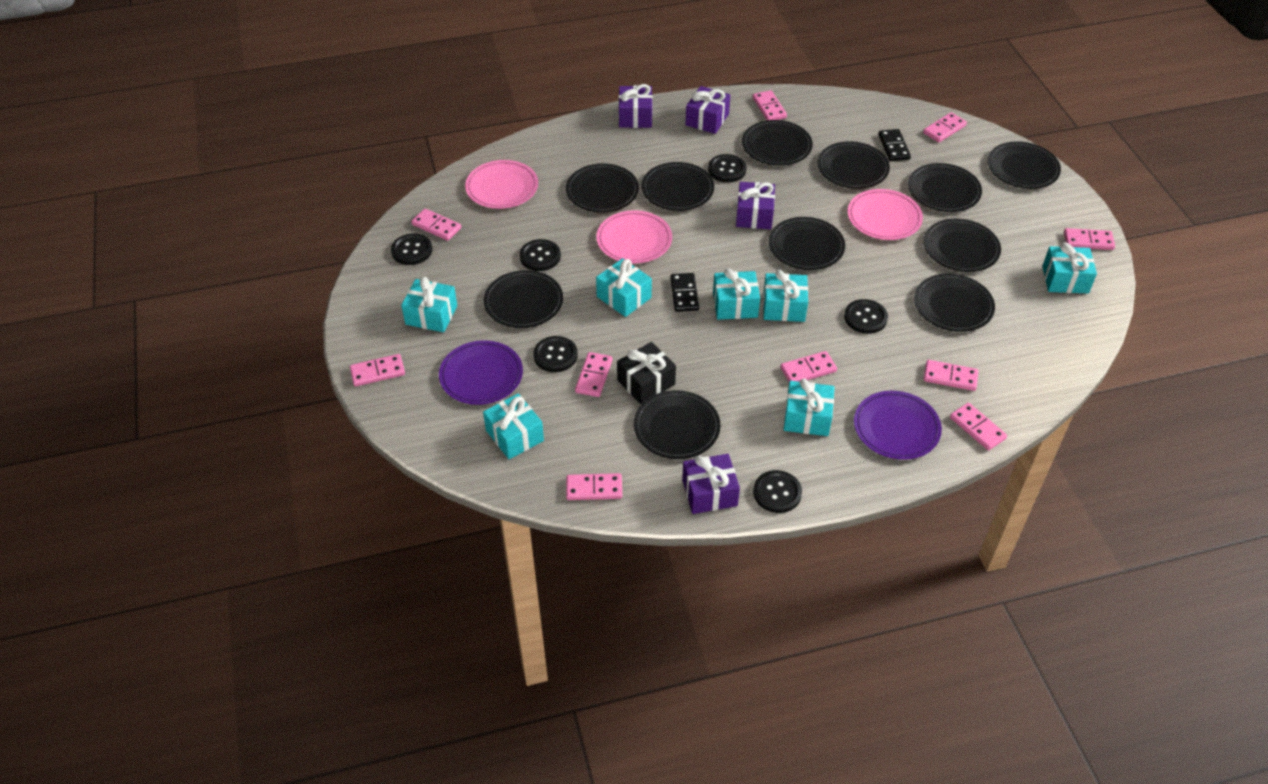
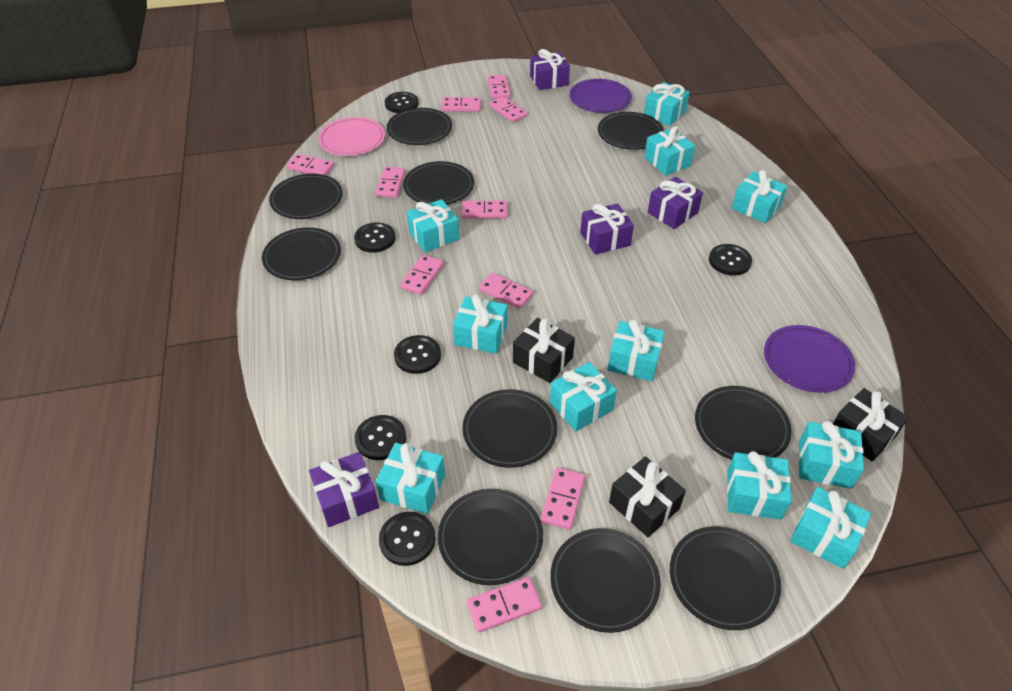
black domino: [670,273,699,312] [879,129,911,161] = 2 -> none = 0
black gift: [617,342,676,404] = 1 -> [513,318,575,383] [609,456,686,537] [833,388,909,462] = 3
black plate: [484,270,563,328] [566,163,639,213] [634,390,721,459] [641,162,714,211] [742,120,813,166] [769,217,845,270] [817,141,890,189] [908,163,982,212] [914,274,995,332] [923,218,1001,272] [987,141,1061,189] = 11 -> [262,227,341,280] [269,174,343,219] [387,108,452,145] [403,161,474,205] [438,489,543,585] [462,389,557,468] [550,528,661,633] [598,112,664,150] [670,526,781,630] [695,386,791,460] = 10
pink plate: [465,160,538,209] [596,210,672,263] [847,189,923,240] = 3 -> [318,117,385,156] = 1
turquoise gift: [401,277,457,332] [483,393,544,459] [596,258,652,317] [713,268,760,320] [763,270,808,322] [784,378,835,436] [1042,242,1097,293] = 7 -> [376,443,445,514] [407,199,460,252] [453,294,508,354] [550,362,617,431] [608,319,665,381] [644,82,690,126] [644,126,695,175] [727,451,792,520] [732,170,787,223] [790,487,871,569] [798,421,864,489] = 11

